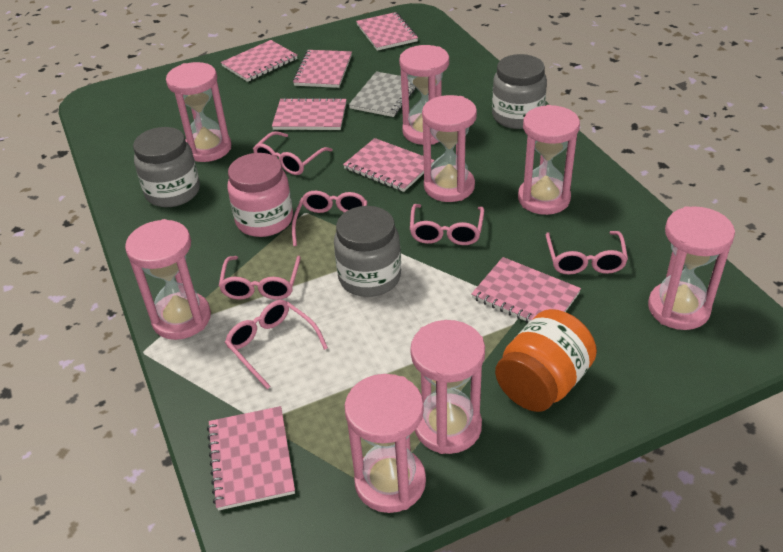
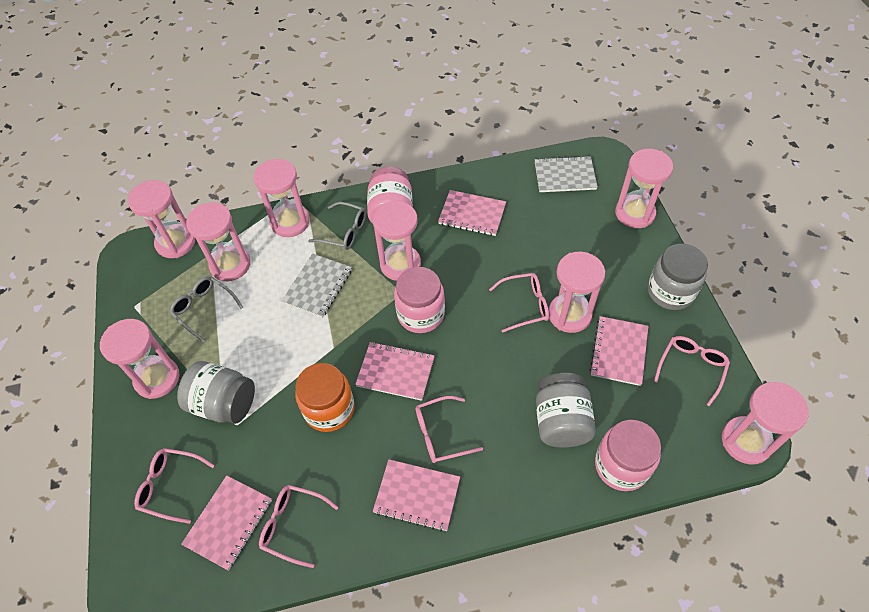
grey glasses: none = 0 -> [170,277,243,342] [308,202,366,250] = 2
grey notebook: [349,71,416,117] = 1 -> [282,253,352,318] [535,156,598,192] = 2
pink glasses: [219,256,301,300] [225,300,328,389] [253,131,333,175] [292,191,367,246] [410,204,484,245] [546,231,628,275] = 6 -> [134,448,214,524] [259,485,338,568] [416,396,483,463] [489,273,549,333] [654,336,730,406] = 5
pink jar: [227,153,293,237] = 1 -> [367,167,413,224] [394,267,445,333] [595,420,661,491] = 3
pink notebook: [207,406,295,511] [221,40,298,82] [272,98,347,130] [293,50,352,88] [343,138,435,192] [356,12,418,51] [471,257,581,323] = 7 -> [181,475,272,570] [355,342,434,401] [373,459,460,532] [438,190,506,236] [590,316,648,386] = 5

